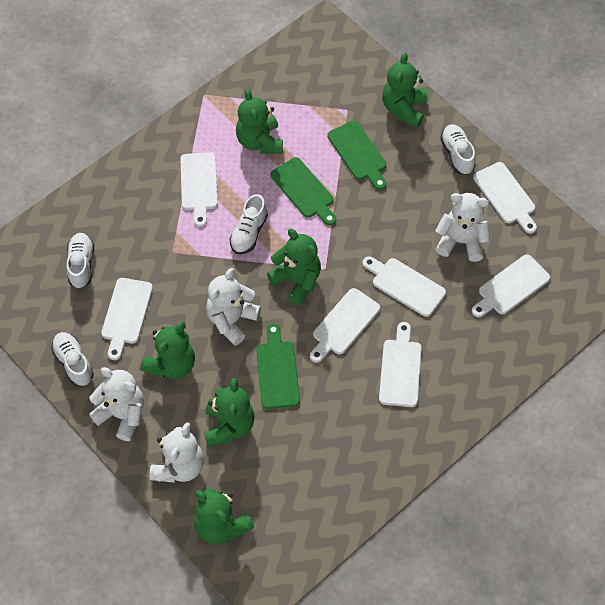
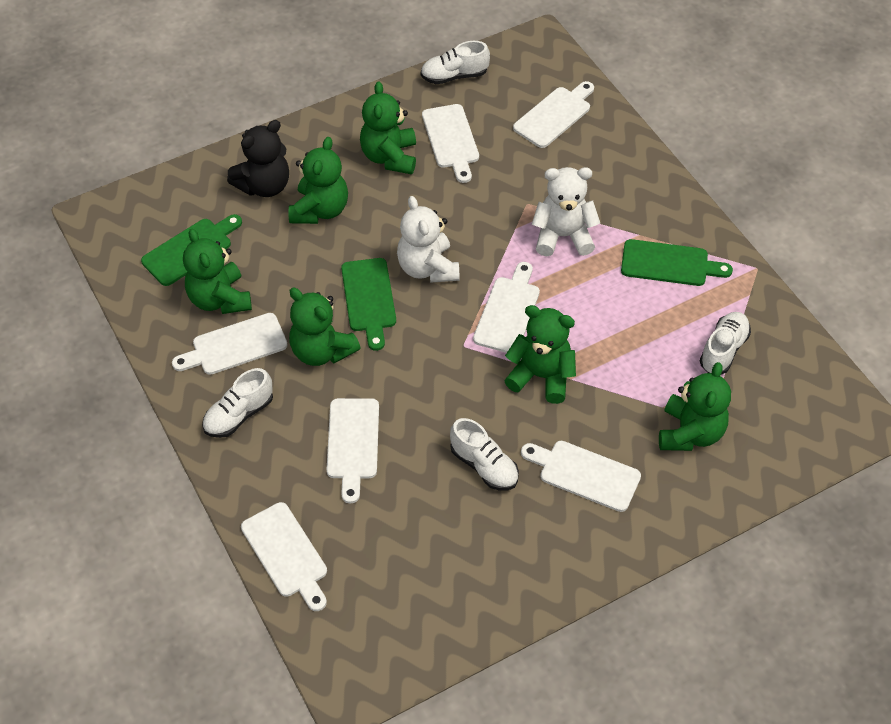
black teddy bear: none = 0 -> [227,120,289,197] = 1
white teddy bear: [89,367,144,441] [149,422,204,483] [206,268,261,346] [435,193,490,262] = 4 -> [397,196,460,283] [532,167,600,256] = 2

